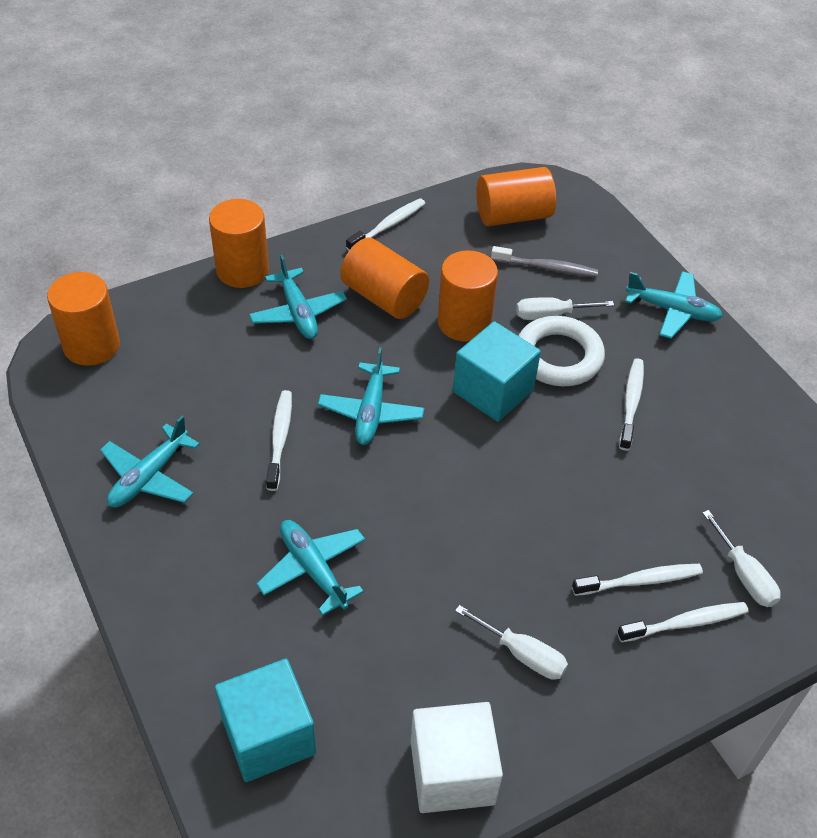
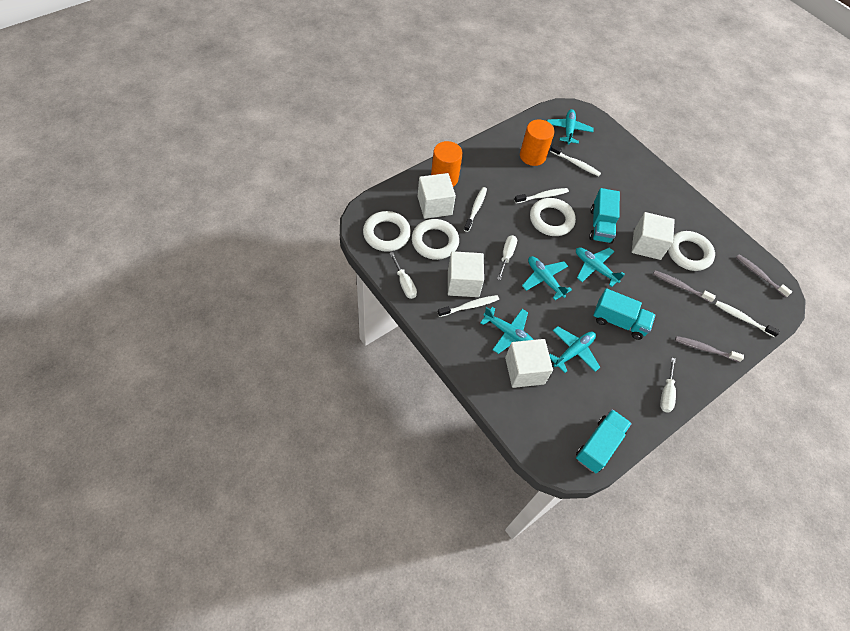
grey toothbrush: [491,246,598,277] = 1 -> [653,270,716,303] [675,336,744,362] [736,255,792,297] = 3
orange cylinder: [47,272,120,366] [209,199,269,288] [340,238,429,319] [438,250,498,342] [476,167,556,226] = 5 -> [431,141,463,187] [520,120,555,166] = 2
turquoise cube: [215,659,316,782] [453,321,541,422] = 2 -> none = 0
turquoise truck: none = 0 -> [576,409,632,473] [589,188,620,244] [593,288,656,340] = 3
white cube: [411,702,503,813] = 1 -> [418,173,456,219] [448,251,484,297] [505,339,553,388] [632,212,675,260] = 4
white ring: [519,316,605,387] = 1 -> [363,211,411,252] [412,219,459,260] [530,198,576,236] [668,231,715,271] = 4

